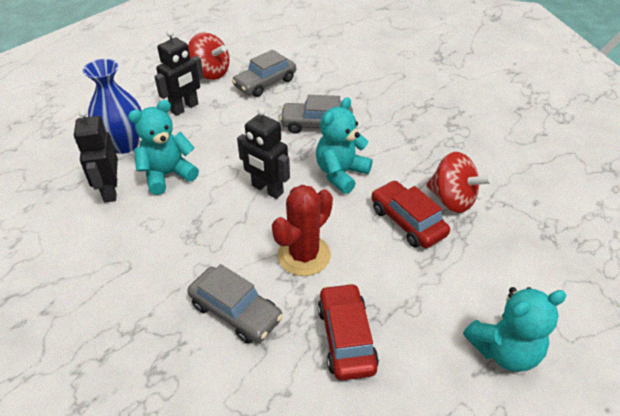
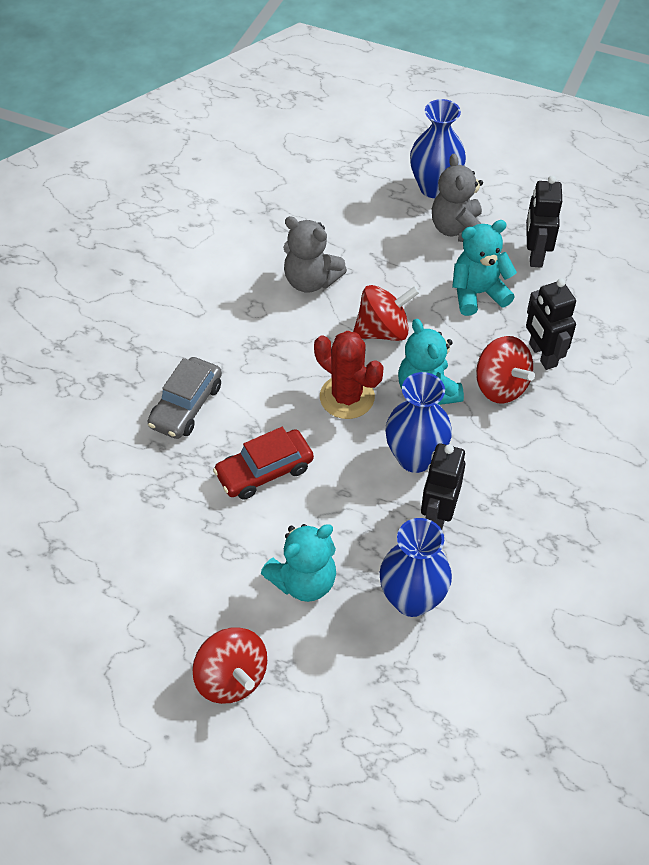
blue vase: [83,59,142,154] = 1 -> [380,518,452,617] [385,372,452,473] [410,99,466,198] = 3
grey car: [187,264,283,344] [232,50,296,97] [280,95,353,134] = 3 -> [147,357,222,439] = 1
grey teddy bear: none = 0 -> [283,216,347,293] [432,154,483,242] = 2
red car: [318,283,379,381] [371,180,450,248] = 2 -> [213,427,314,500] = 1
red spinning top: [188,32,230,80] [426,152,493,213] = 2 -> [192,627,267,704] [353,285,420,341] [476,336,535,404] = 3

